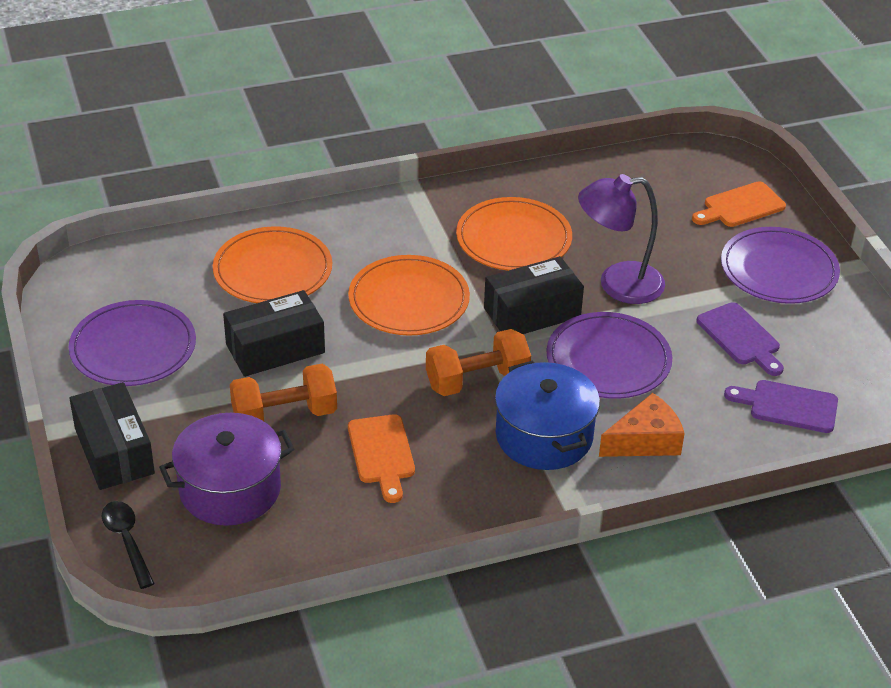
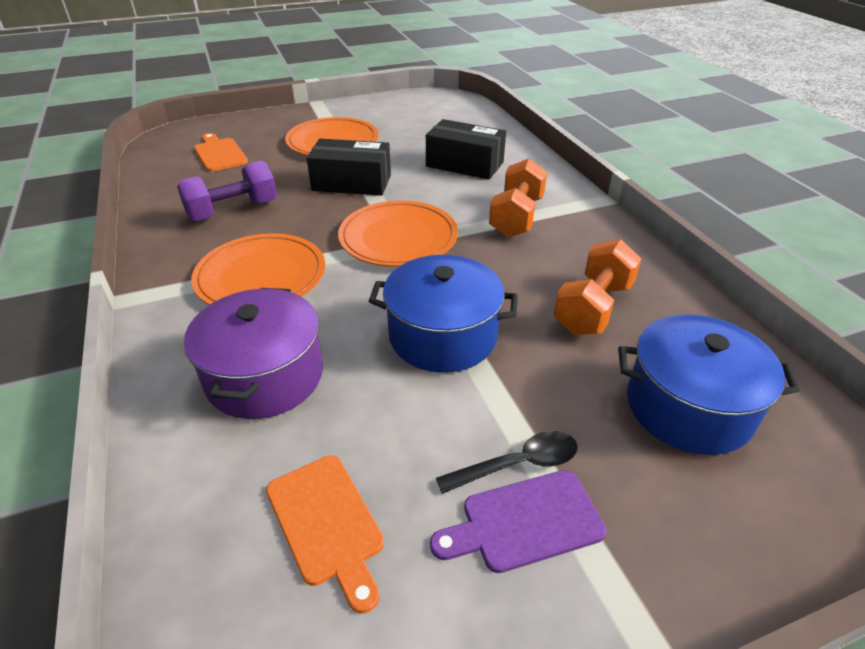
black box: [69,382,155,490] [223,290,325,377] [484,256,584,334] = 3 -> [307,139,391,196] [426,119,506,180] = 2
blue pot: [495,361,600,470] = 1 -> [369,255,518,373] [618,314,800,455] = 2
orange cheese: [599,393,685,457] = 1 -> none = 0
purple cutting board: [697,302,784,376] [724,380,838,433] = 2 -> [430,470,607,573] = 1
purple dumbbell: none = 0 -> [177,160,277,222] = 1
purple lamp: [578,174,665,304] = 1 -> none = 0
purple plate: [68,300,196,386] [546,312,672,399] [721,227,840,304] = 3 -> none = 0

